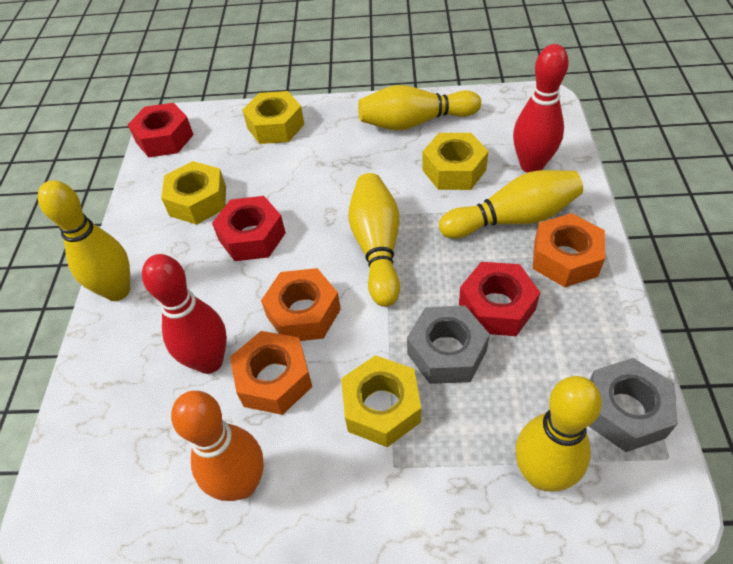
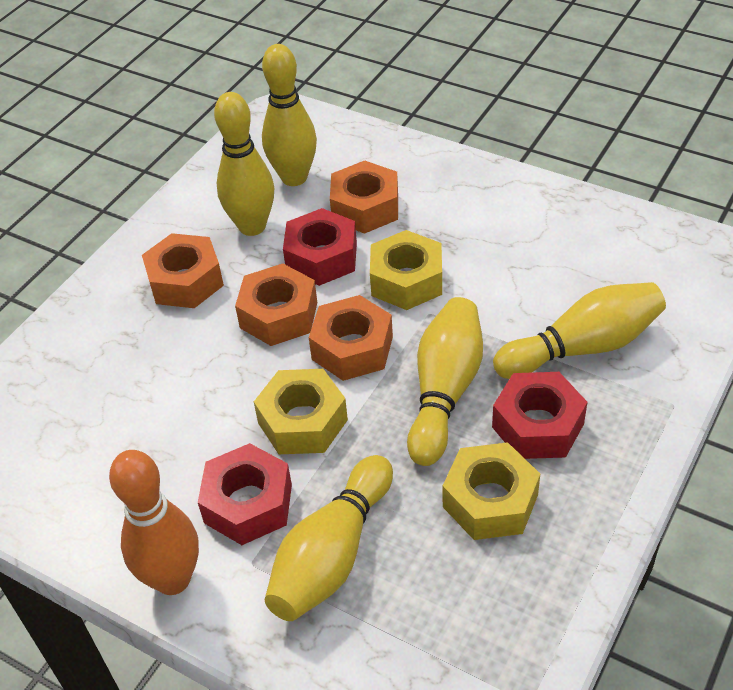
grey nut: [407,306,490,384] [588,358,678,452] = 2 -> none = 0
orange nut: [230,331,312,415] [261,268,341,341] [533,213,605,287] = 3 -> [142,233,224,308] [235,264,317,346] [309,295,393,381] [330,160,398,234] = 4
red bowling pin: [142,254,227,374] [513,44,569,173] = 2 -> none = 0
yellow nut: [161,161,226,225] [242,91,305,144] [341,355,421,447] [422,133,489,190] = 4 -> [254,369,348,454] [370,230,442,310] [443,442,540,540] = 3

